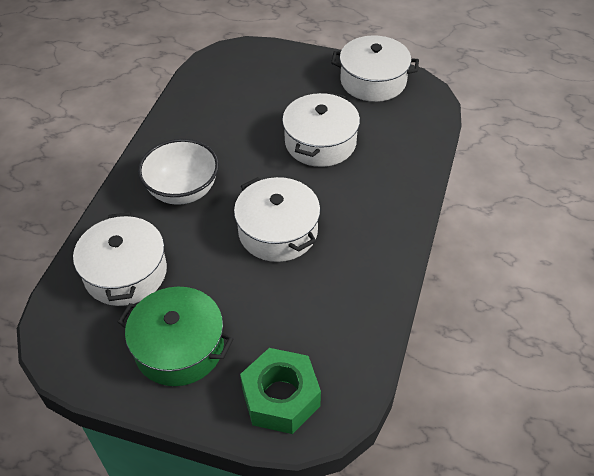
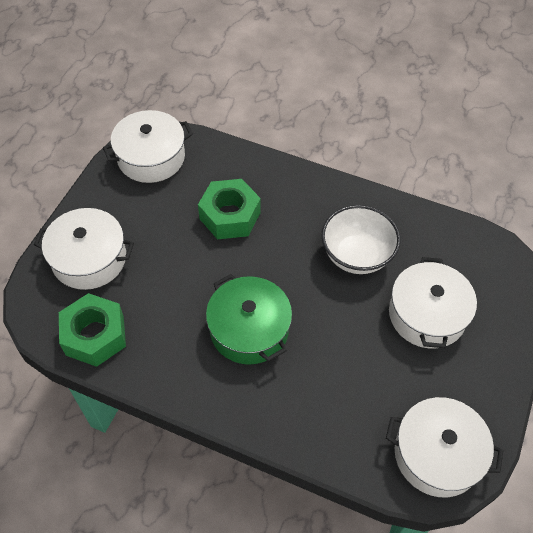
green nut: [240,348,321,434] = 1 -> [59,293,126,367] [198,179,261,239] = 2

